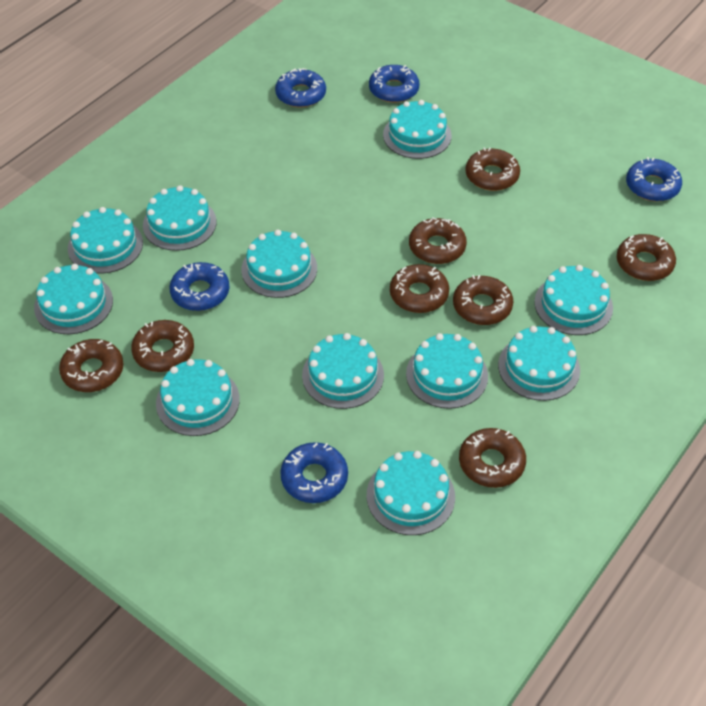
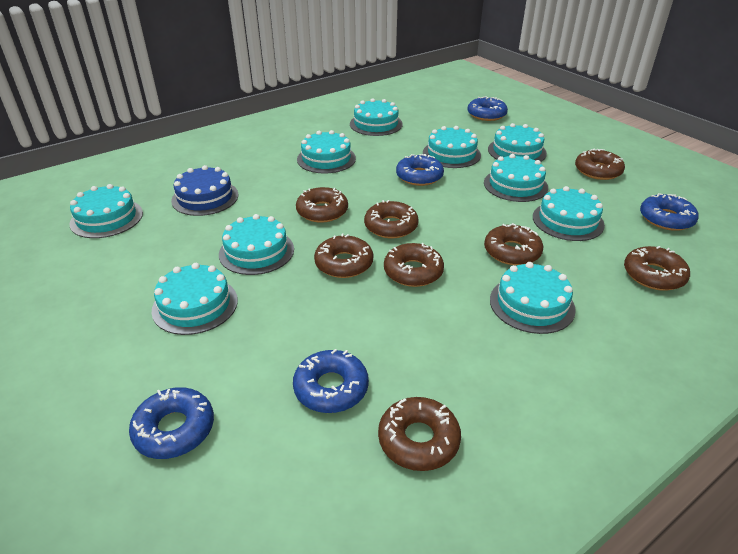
blue cake: none = 0 -> [171,165,238,216] = 1
turquoise cake: [34,264,113,334] [68,207,143,274] [143,185,216,251] [156,359,240,436] [241,230,317,298] [302,333,384,409] [367,451,455,535] [383,100,451,159] [406,333,488,409] [498,326,580,401] [534,265,613,335] = 11 -> [69,184,143,238] [152,263,238,335] [219,214,294,275] [297,130,356,174] [350,98,403,136] [423,126,481,168] [484,154,548,202] [488,123,547,162] [490,262,576,334] [533,186,605,241] = 10

